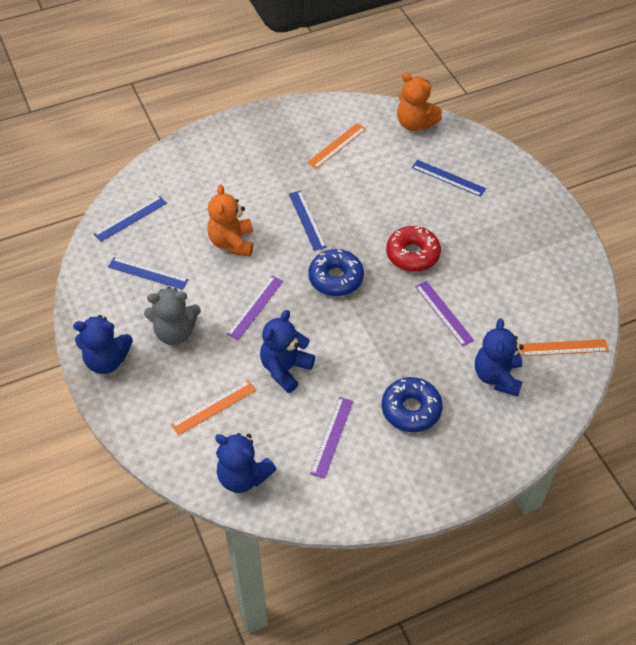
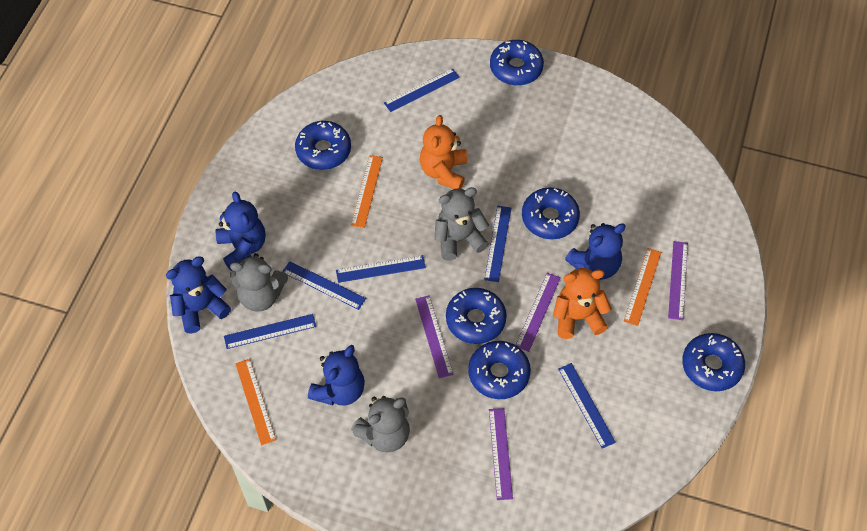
blue donut: [308,249,364,296] [382,377,443,432] = 2 -> [295,121,351,170] [446,288,507,344] [468,341,531,399] [490,40,544,86] [522,187,580,239] [682,333,745,391] = 6
blue ruler: [94,196,167,242] [108,257,189,290] [289,191,327,251] [412,160,486,197] = 4 -> [224,314,316,349] [282,261,366,310] [336,255,426,283] [384,68,460,112] [484,206,511,282] [558,363,616,448] = 6
grey teddy bear: [144,287,201,345] = 1 -> [230,253,288,312] [351,396,410,453] [434,187,489,261] = 3
purple ruler: [227,276,283,340] [310,397,353,479] [415,281,474,347] = 3 -> [415,295,454,378] [489,408,513,500] [516,273,560,352] [668,241,688,320] = 4
red donut: [386,226,441,272] = 1 -> none = 0

